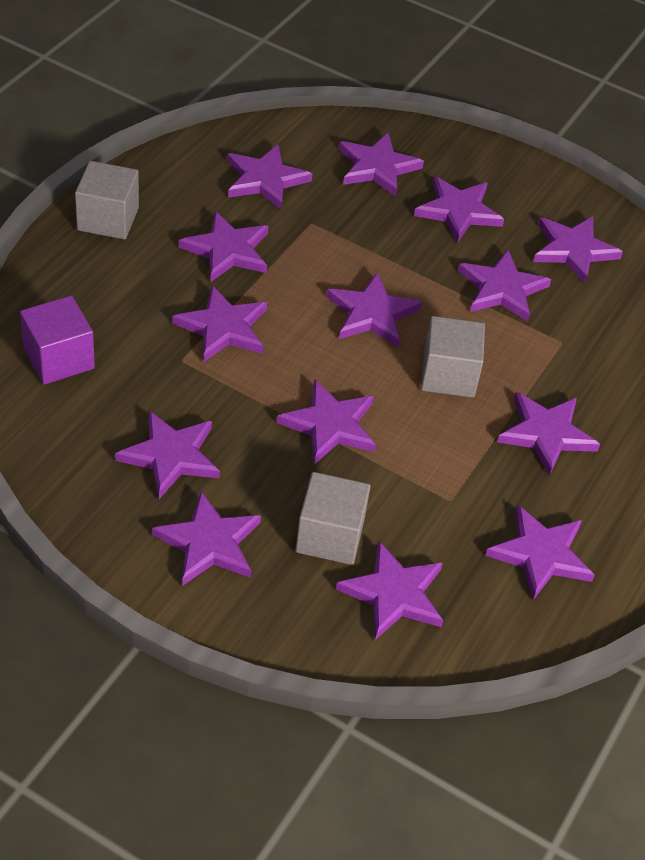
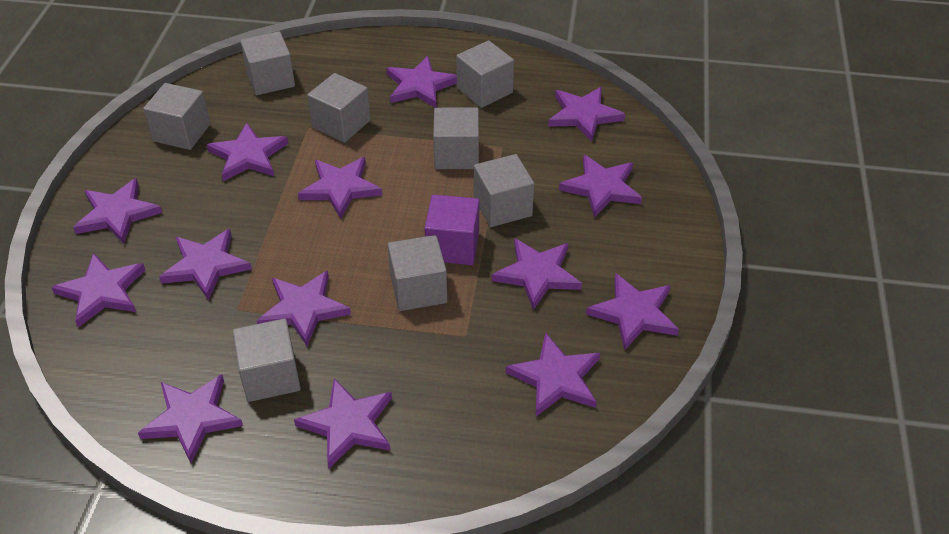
grey cube: [75,161,139,240] [295,472,371,565] [421,316,485,398] = 3 -> [143,83,211,150] [233,318,301,402] [240,31,295,95] [307,73,371,143] [388,235,447,311] [433,108,479,169] [456,40,514,108] [474,154,534,227] = 8

